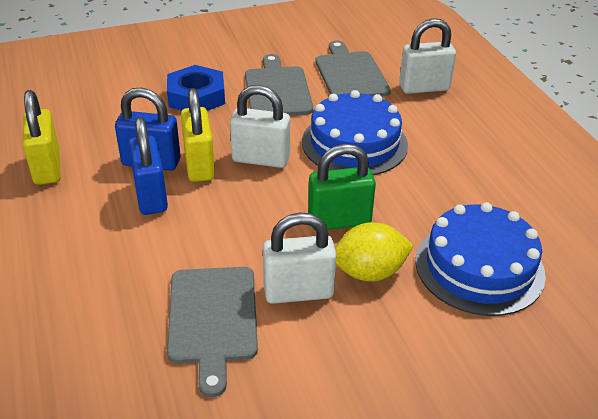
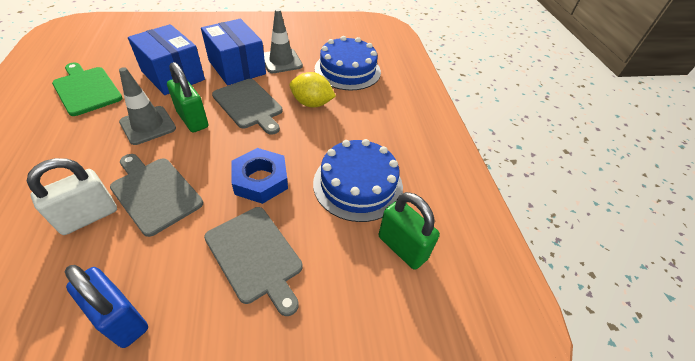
blue box: none = 0 -> [128,24,205,95] [201,19,266,85] = 2
blue padlock: [115,87,181,171] [128,117,168,215] = 2 -> [65,265,148,348] = 1
green cutting board: none = 0 -> [52,63,122,116] = 1
green padlock: [308,144,376,231] = 1 -> [167,62,208,133] [379,192,440,270] = 2
grey traffic cone: none = 0 -> [119,67,176,145] [264,9,303,73] = 2
white padlock: [230,85,290,168] [263,212,336,304] [399,18,456,94] = 3 -> [27,158,117,235] = 1
yellow padlock: [23,90,61,185] [181,88,215,182] = 2 -> none = 0

